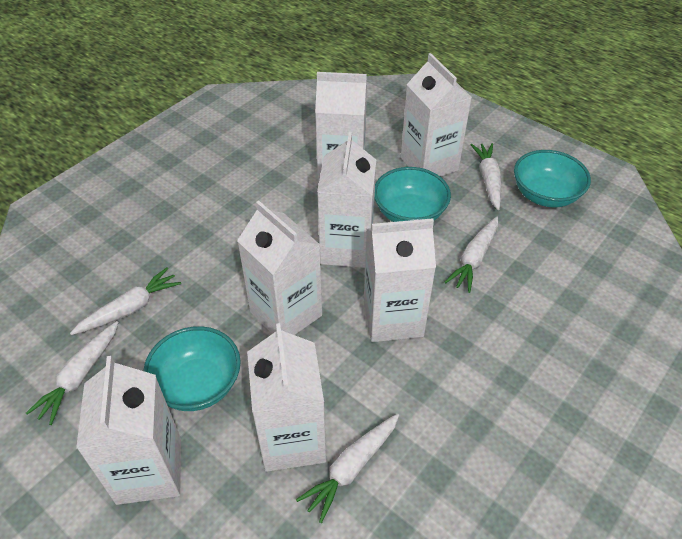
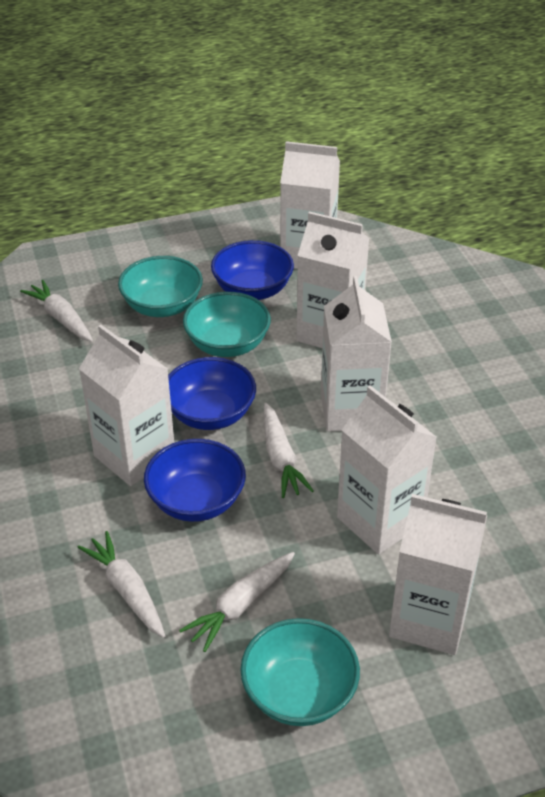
blue bowl: none = 0 -> [144,439,246,522] [168,357,256,430] [211,240,294,300] = 3
white carrot: [26,321,118,425] [70,267,181,335] [296,414,399,523] [445,217,498,293] [470,143,501,210] = 5 -> [20,280,93,342] [77,531,165,638] [179,552,295,652] [264,403,314,498] = 4
white carton: [76,356,181,505] [237,201,322,335] [247,323,326,472] [315,72,367,185] [317,132,376,268] [364,218,436,342] [401,53,472,177] = 7 -> [79,325,174,486] [280,141,340,269] [296,211,369,348] [321,276,392,432] [337,385,437,555] [389,494,487,655] = 6

